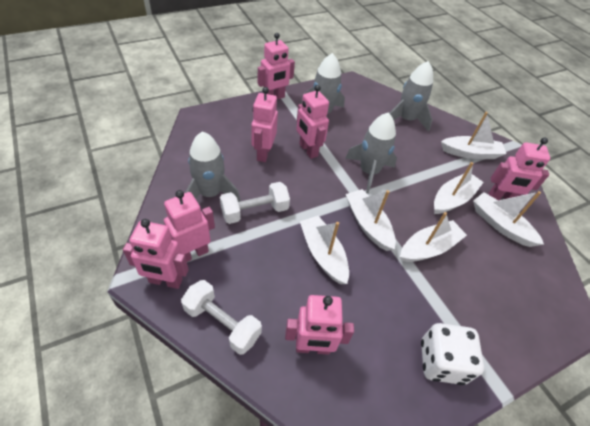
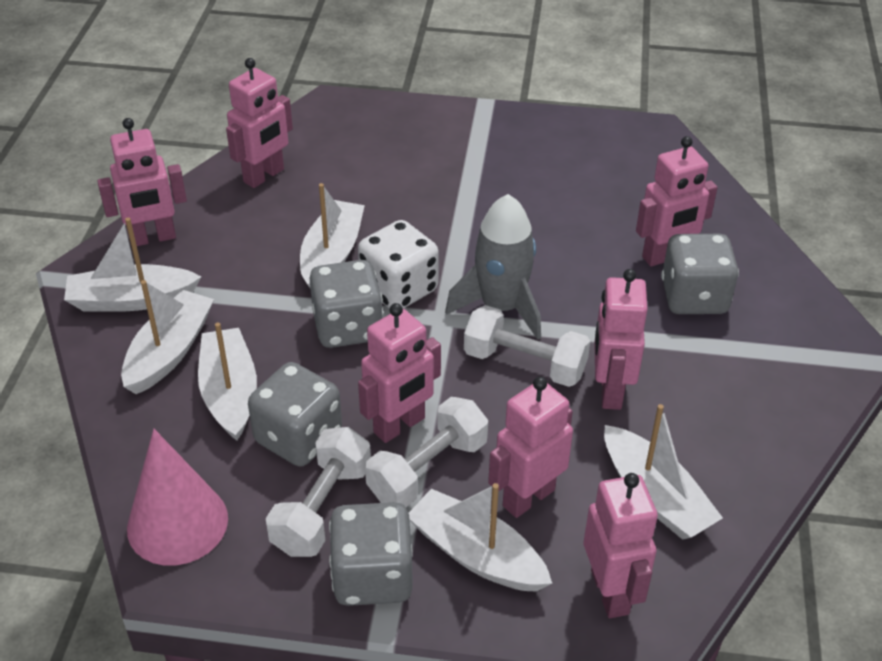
grey dice: none = 0 -> [248,362,342,467] [309,260,383,348] [329,502,413,606] [661,234,739,314] = 4
grey rocket: [185,131,241,202] [300,53,345,117] [345,112,397,194] [389,61,433,132] = 4 -> [445,194,541,340] = 1
pink cone: none = 0 -> [127,429,228,566] = 1
white dumbbell: [181,280,262,355] [220,182,290,224] = 2 -> [266,427,371,557] [365,397,488,507] [464,305,590,387] = 3

